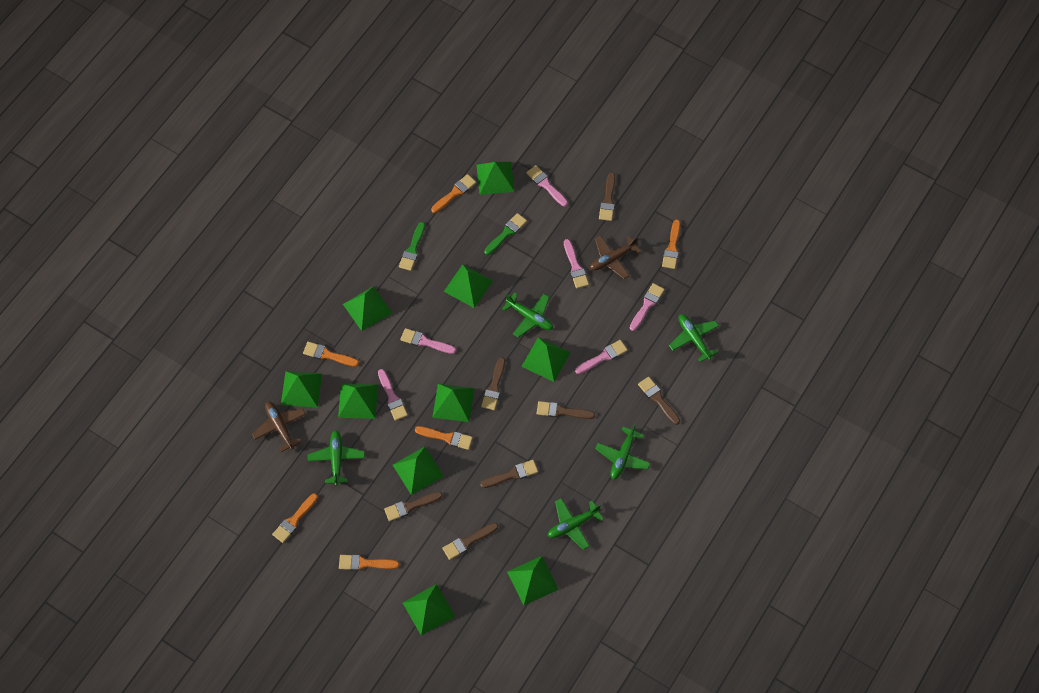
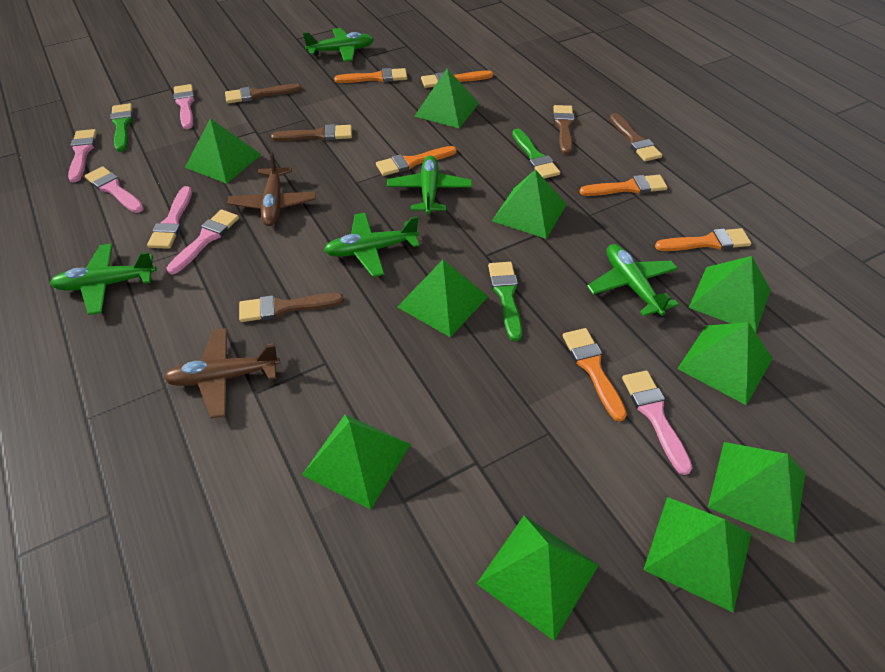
brown brush: [384,492,443,521] [442,523,498,560] [480,460,538,488] [481,357,505,410] [537,401,595,419] [599,173,615,221] [638,377,680,425] = 7 -> [225,84,301,103] [239,293,344,322] [271,124,352,141] [553,105,574,154] [610,113,662,161] = 5
green brush: [399,222,425,271] [484,213,527,255] = 2 -> [110,103,133,152] [488,262,522,341] [512,128,560,179] = 3

